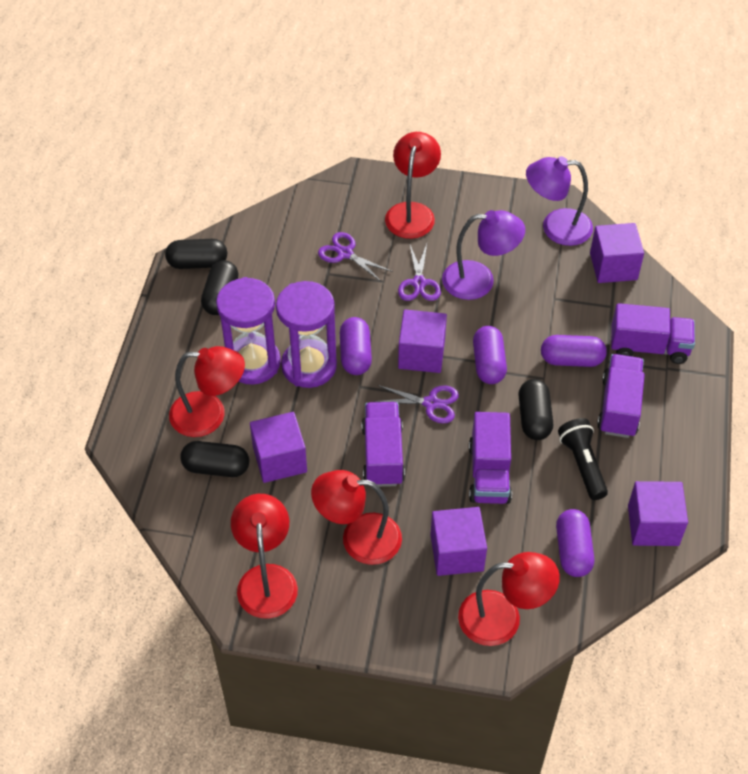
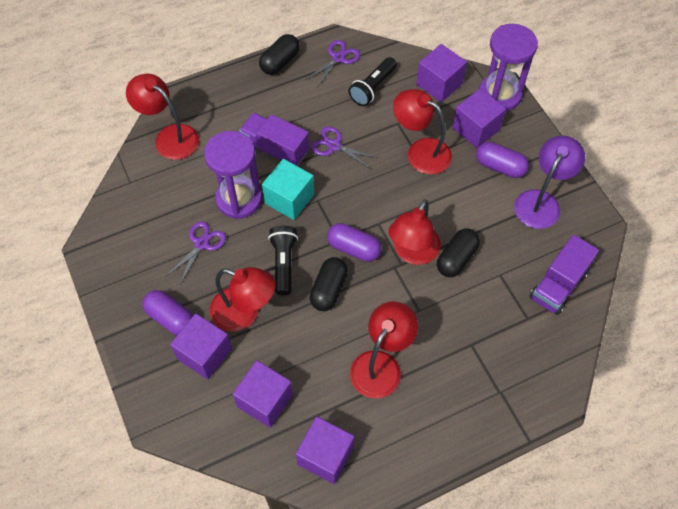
black capsule: [165,239,227,269] [180,441,249,477] [201,260,239,315] [518,379,553,440] = 4 -> [259,34,300,75] [310,257,348,311] [437,229,480,277] = 3
black flashlight: [558,418,608,500] = 1 -> [268,225,298,295] [349,57,397,106] = 2
purple capsule: [340,317,372,375] [473,326,507,384] [541,335,607,367] [556,509,594,577] = 4 -> [143,290,193,335] [327,223,381,262] [476,142,529,178] = 3
purple lamp: [442,210,525,300] [526,156,593,246] = 2 -> [514,136,585,229] = 1
purple truck: [361,402,405,487] [469,412,512,504] [597,354,645,438] [611,303,695,364] = 4 -> [239,113,309,166] [529,235,599,315] = 2
turquoise cube: none = 0 -> [262,159,314,220] = 1

